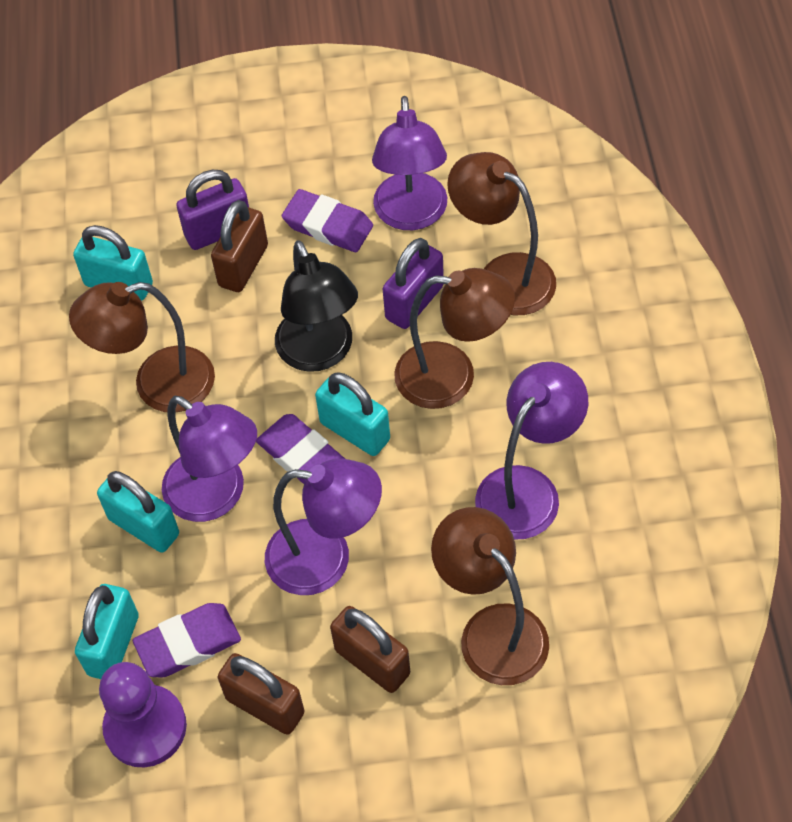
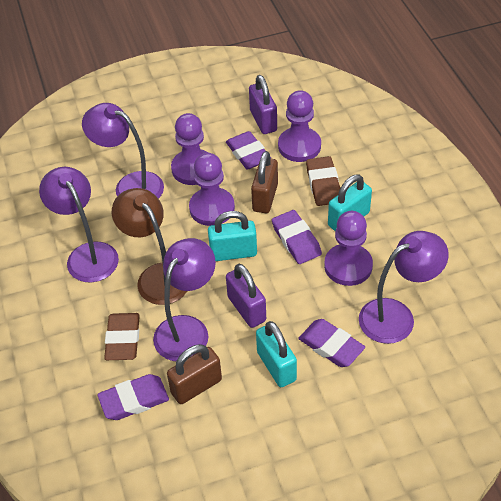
black lamp: [275,240,358,372] = 1 -> none = 0
brown eraser: none = 0 -> [104,313,140,360] [306,156,340,206] = 2
brown lamp: [69,282,215,413] [394,268,515,409] [431,507,549,685] [447,152,556,315] = 4 -> [112,188,187,305] = 1
brown padlock: [211,200,268,292] [218,653,304,735] [330,606,410,693] = 3 -> [167,344,222,404] [251,151,278,213] = 2
purple eraser: [133,603,241,677] [256,414,345,484] [282,189,373,252] = 3 -> [97,374,169,420] [226,131,271,169] [272,210,322,264] [298,319,365,367] = 4
purple pawn: [99,662,187,767] = 1 -> [171,113,208,185] [189,153,235,226] [278,90,321,162] [324,211,373,286] = 4
turquoise padlock: [73,225,153,301] [75,584,139,679] [97,471,179,553] [315,372,390,456] = 4 -> [208,211,257,261] [256,321,297,387] [328,174,372,231] = 3

